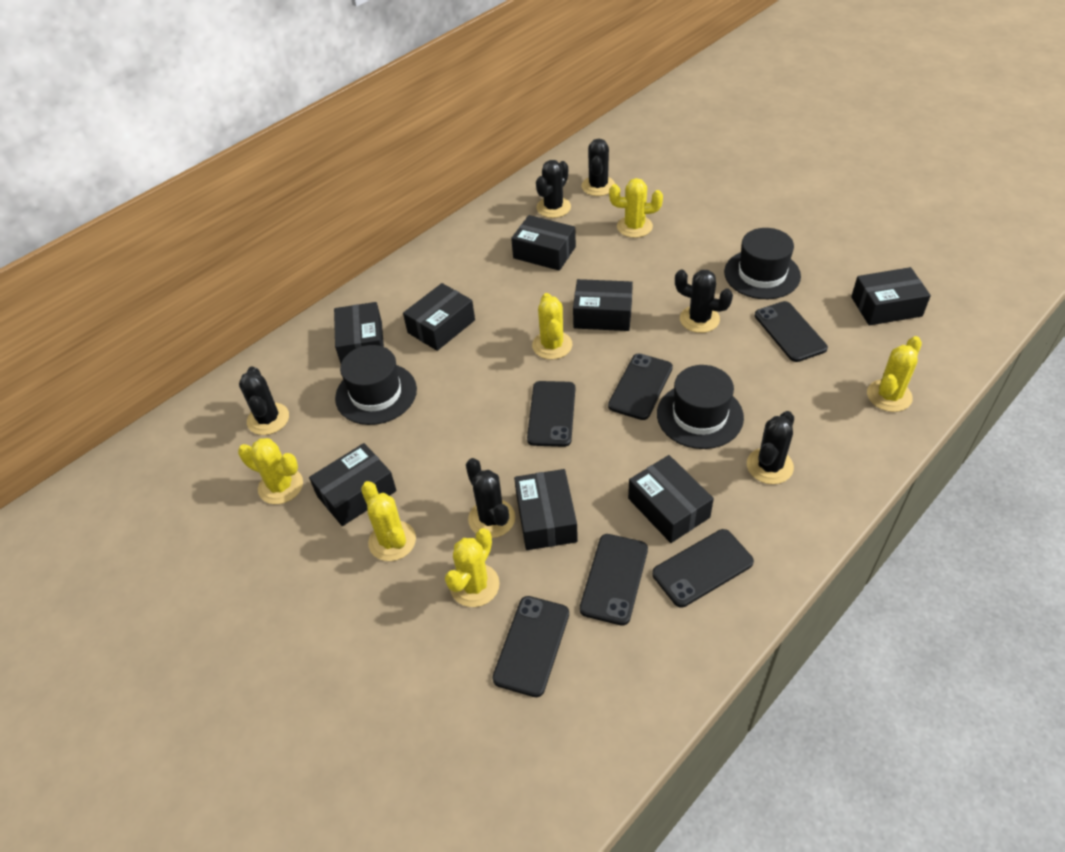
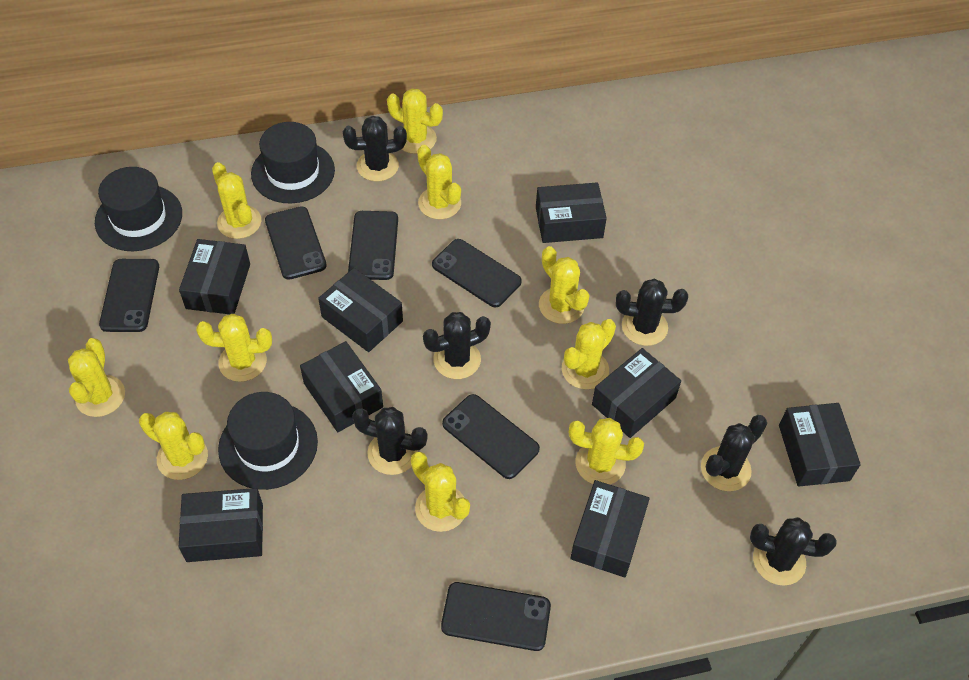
yellow cactus: [238,438,303,504] [361,481,416,561] [445,528,500,607] [532,293,572,360] [609,178,663,238] [867,336,922,412] = 6 -> [68,338,125,417] [139,412,208,480] [196,314,272,382] [212,162,261,239] [387,89,443,154] [411,452,470,532] [417,145,461,219] [539,246,590,324] [562,319,616,390] [569,418,644,485] = 10

